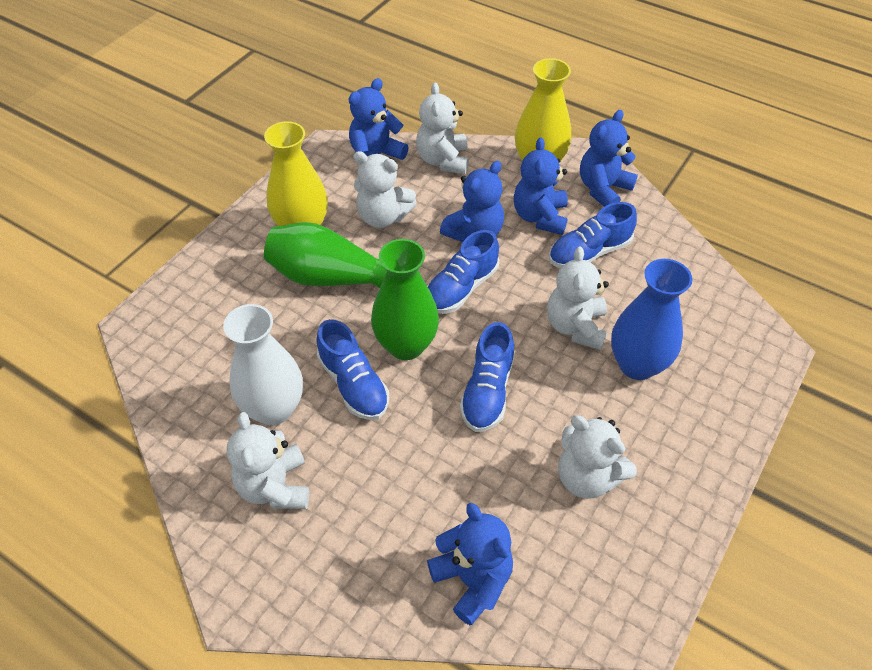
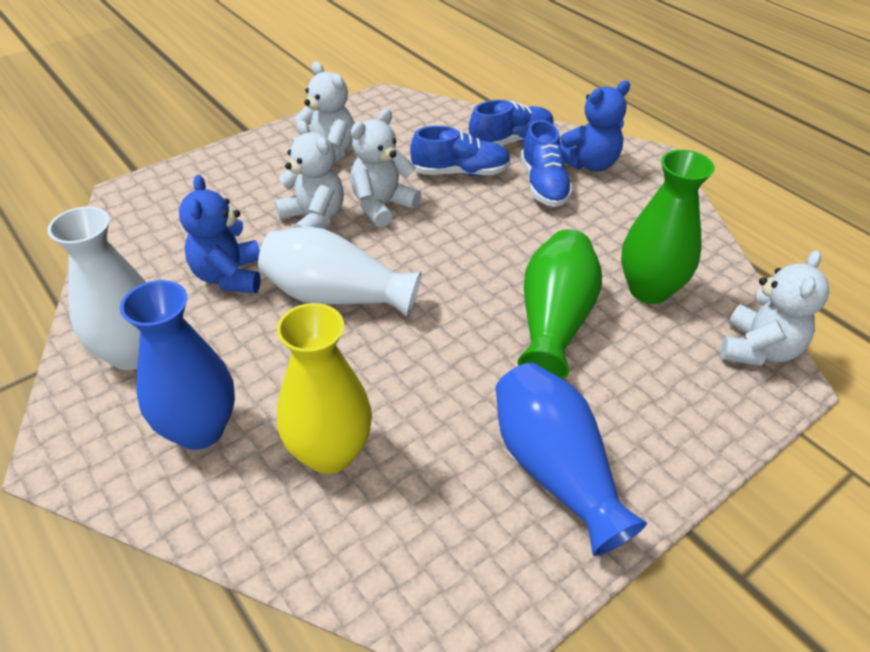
blue shoe: [317,319,389,420] [427,230,499,314] [460,322,515,432] [549,202,637,268] = 4 -> [410,126,511,176] [469,100,554,146] [521,120,573,207] = 3
blue teddy bear: [349,78,409,160] [427,503,513,625] [440,161,504,242] [514,137,568,235] [580,110,638,207] = 5 -> [179,175,261,293] [560,81,630,171] = 2
blue vase: [611,259,692,380] = 1 -> [120,280,235,450] [496,363,647,556] = 2
white teddy bear: [226,412,309,509] [353,151,417,228] [416,83,469,174] [547,246,609,350] [558,415,637,499] = 5 -> [275,120,344,229] [292,62,354,166] [350,109,421,228] [721,250,830,366] = 4
white vase: [223,304,303,425] = 1 -> [47,206,146,370] [258,227,421,317] = 2
yellow vase: [264,121,328,226] [515,58,571,161] = 2 -> [277,303,372,474] = 1

